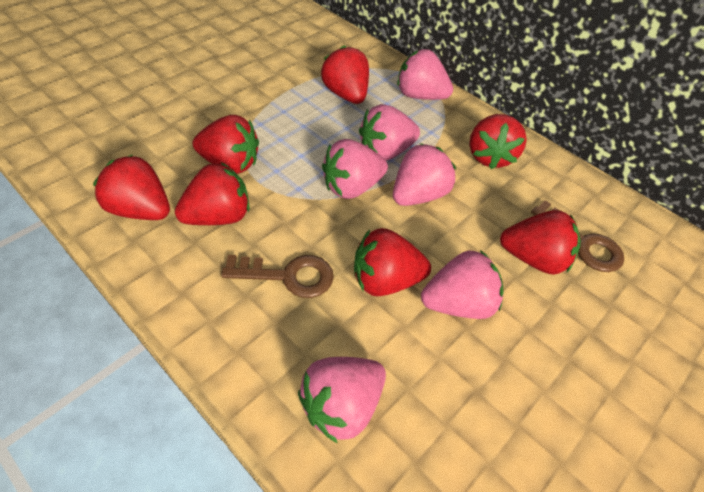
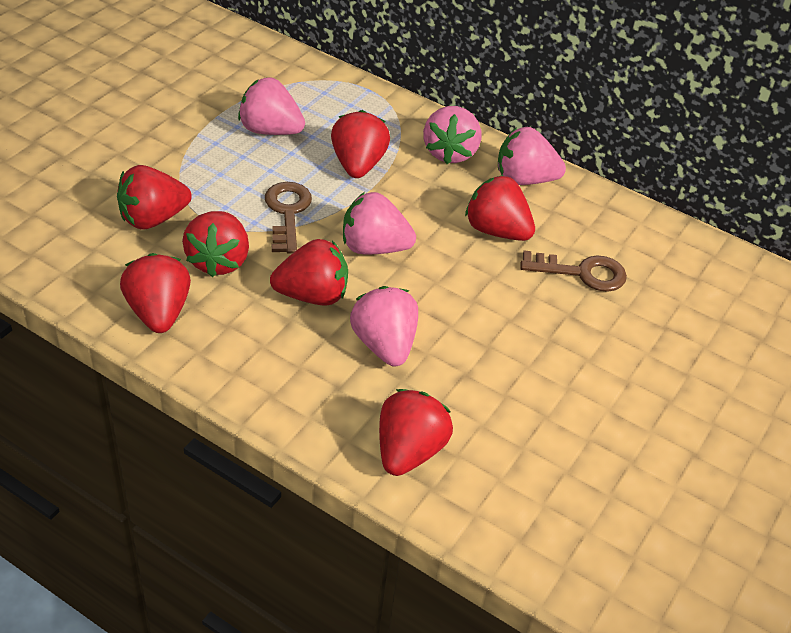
pink strawberry: [298,357,386,443] [322,139,388,199] [359,104,420,160] [393,143,456,206] [397,49,453,100] [421,250,503,319] = 6 -> [238,77,305,135] [343,192,416,254] [350,286,418,367] [423,106,481,164] [498,127,566,185] = 5

